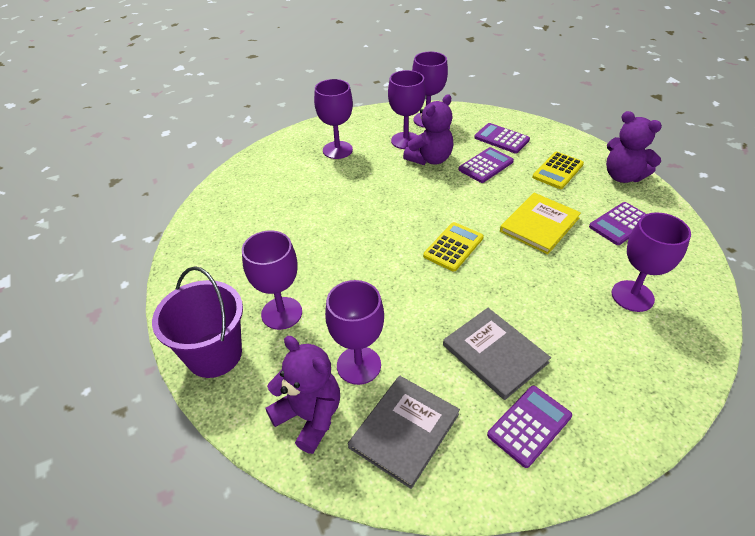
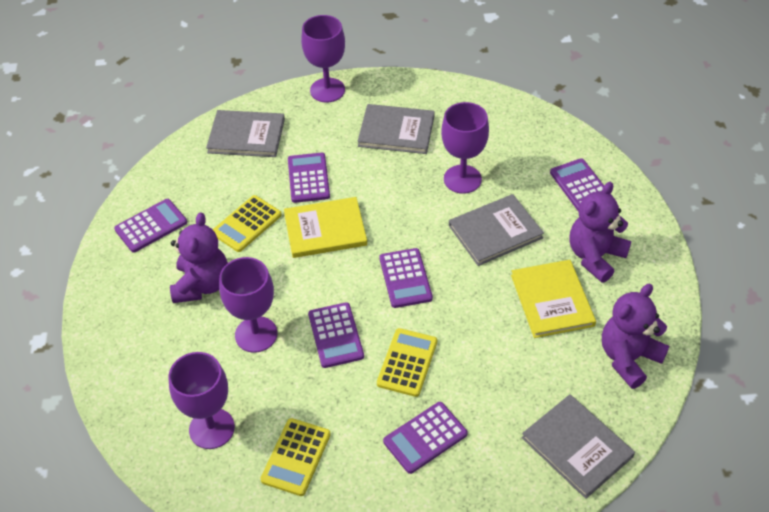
grey book: [348,376,460,489] [443,308,551,400] = 2 -> [206,110,285,157] [357,104,435,154] [449,194,544,266] [522,394,635,499] = 4
purple bucket: [152,266,243,378] = 1 -> none = 0
purple calculator: [459,147,514,183] [474,123,530,153] [487,386,572,468] [589,202,646,245] = 4 -> [114,199,187,253] [288,153,330,203] [308,302,364,368] [380,248,433,308] [383,402,468,474] [550,159,612,212] = 6
purple goblet: [242,231,302,330] [314,79,353,159] [325,280,384,385] [388,70,426,149] [412,51,448,128] [612,212,691,312] = 6 -> [169,352,235,449] [219,257,278,353] [301,15,345,103] [441,102,489,194] = 4
yellow book: [500,193,581,254] = 1 -> [284,197,367,258] [511,260,596,338] = 2
yellow calculator: [423,222,484,271] [532,152,584,189] = 2 -> [212,195,282,252] [260,418,331,496] [377,328,437,397] = 3

